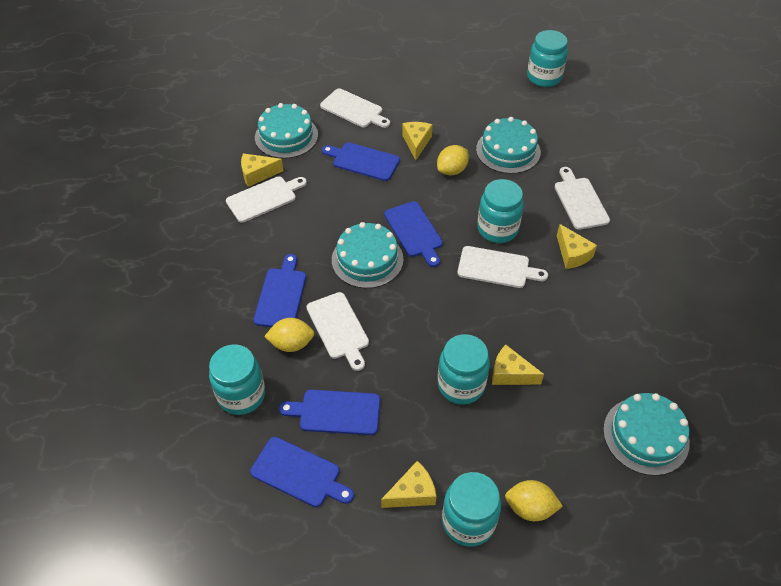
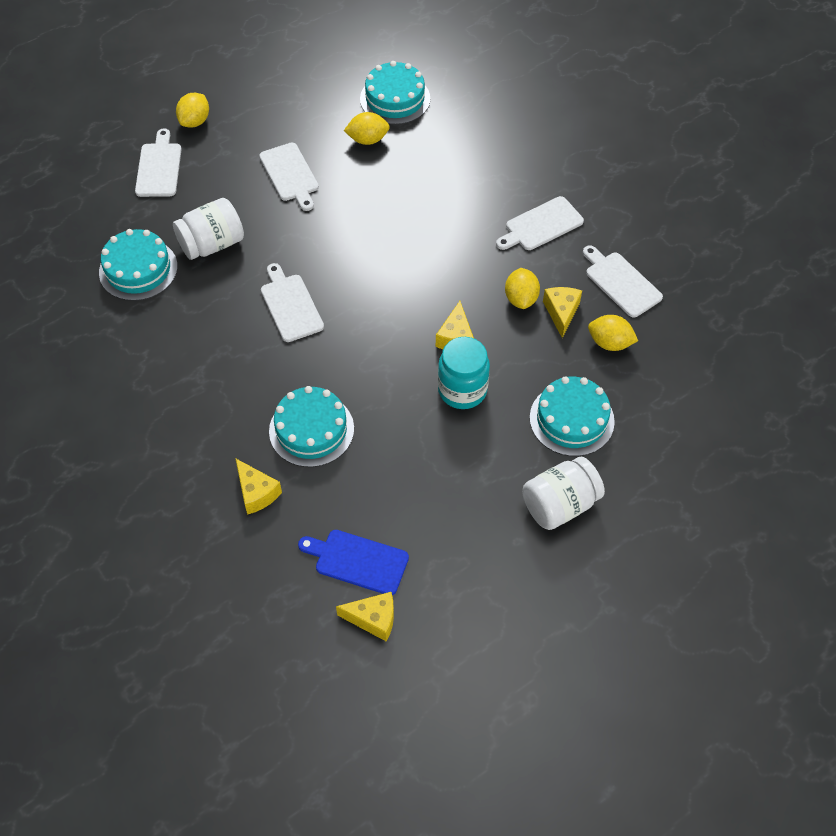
blue cutting board: [250,437,354,507] [254,254,306,327] [279,390,380,435] [322,142,400,181] [384,201,443,267] = 5 -> [298,530,409,595] = 1
turquoise jar: [209,344,265,415] [438,334,490,404] [442,472,501,547] [477,179,524,243] [527,30,568,87] = 5 -> [438,337,490,409] = 1
white jar: none = 0 -> [173,198,244,260] [522,457,605,530] = 2
yellow cheese: [241,153,284,187] [381,461,437,508] [402,122,433,160] [492,345,544,385] [557,224,597,269] = 5 -> [235,458,282,515] [336,592,394,641] [436,301,474,349] [543,287,582,338] = 4
yellow lemon: [264,318,314,352] [437,145,469,175] [505,480,563,521] = 3 -> [176,93,209,128] [344,112,390,145] [505,268,540,309] [588,315,638,351] = 4

